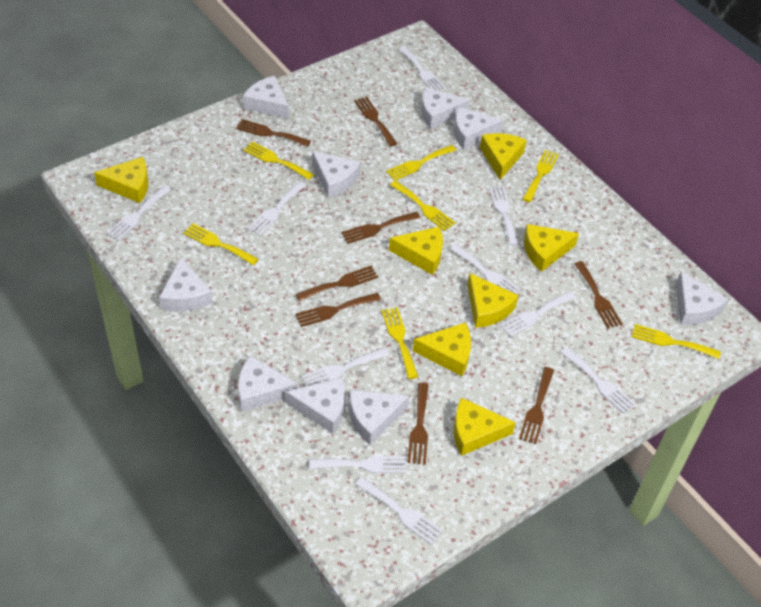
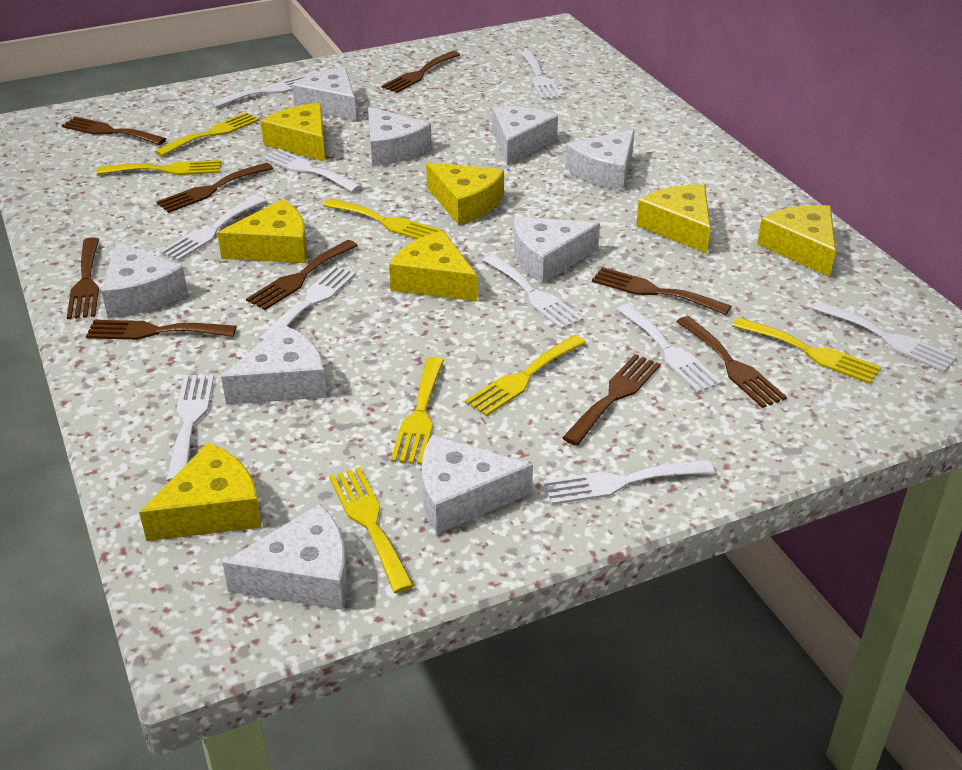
brown fork: [236,119,311,147] [295,266,378,301] [295,293,381,327] [341,212,421,244] [354,97,397,147] [407,383,429,465] [519,367,554,444] [574,261,622,328] = 8 -> [61,116,166,145] [67,237,99,319] [86,320,236,340] [157,163,273,213] [246,240,358,310] [381,51,460,93] [562,354,661,446] [592,267,731,315] [676,316,787,408] = 9

